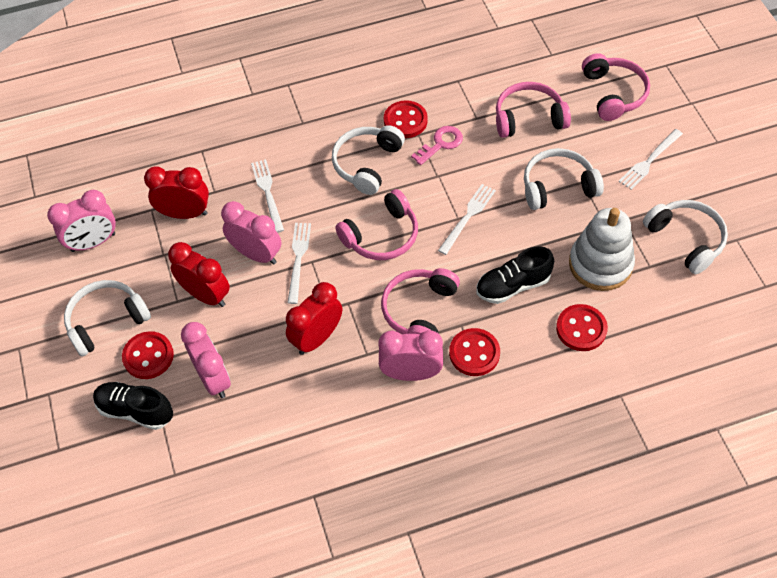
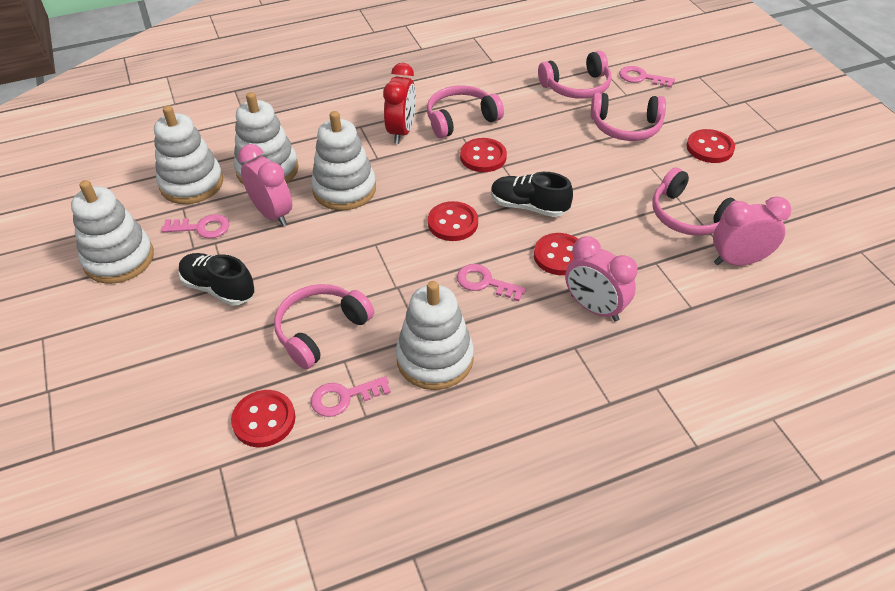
pink clock: [47,190,116,252] [181,322,231,398] [221,201,281,264] [378,330,443,381] = 4 -> [238,144,292,226] [565,236,638,321] [713,196,791,266] = 3
pink headphones: [335,189,418,260] [381,268,460,334] [496,82,571,138] [582,53,650,121] = 4 -> [274,284,374,369] [427,85,504,138] [538,51,612,99] [591,92,666,141] [652,167,736,236] = 5
pink key: [411,126,463,165] = 1 -> [161,214,229,238] [310,376,391,417] [457,264,526,301] [619,66,675,88] = 4
red button: [122,331,174,379] [384,100,428,138] [449,328,500,376] [556,304,608,351] = 4 -> [231,390,295,447] [428,201,478,241] [460,138,507,172] [534,233,578,275] [687,129,735,163] = 5
red clock: [144,166,209,219] [168,242,230,307] [286,282,342,355] = 3 -> [383,63,416,144] = 1
white fork: [251,159,284,233] [287,223,311,304] [438,184,496,255] [619,129,683,190] = 4 -> none = 0
white headphones: [64,280,151,357] [332,125,405,195] [524,148,604,210] [643,200,728,274] = 4 -> none = 0
white stacking toy: [569,208,635,291] = 1 -> [71,180,154,284] [154,105,223,204] [234,92,299,185] [311,111,376,210] [396,281,474,390] = 5

